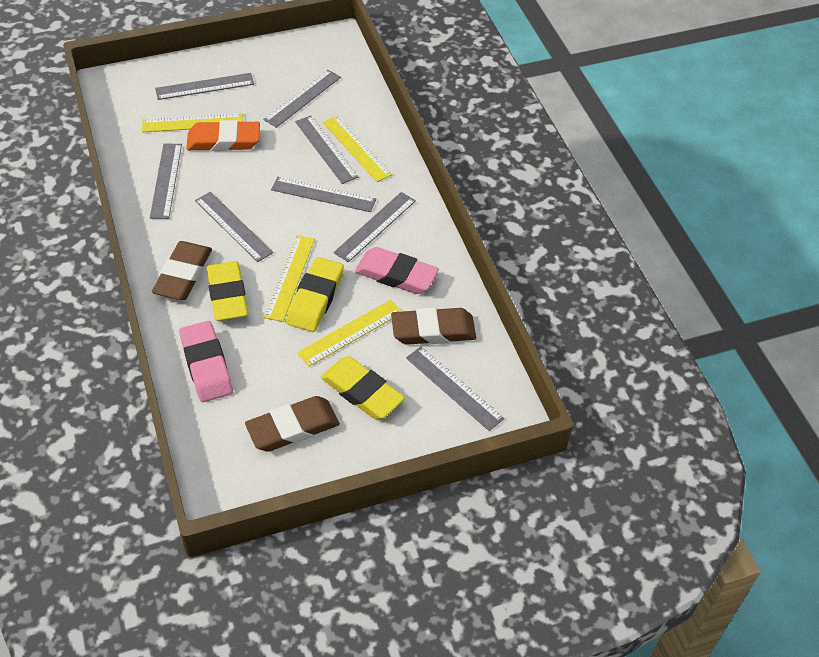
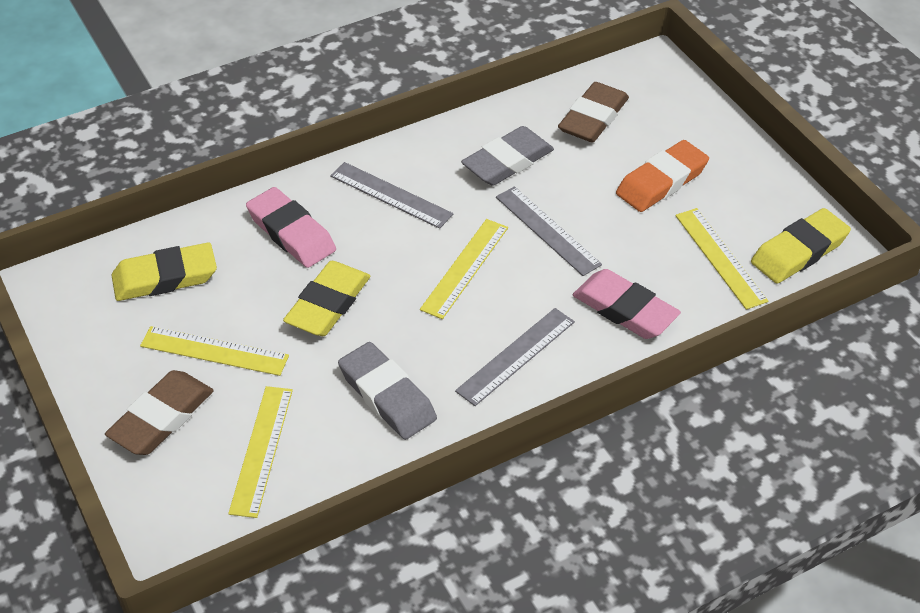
brown eraser: [152,241,212,300] [245,396,340,452] [391,308,476,345] = 3 -> [105,370,214,455] [558,82,629,142] = 2
grey eraser: none = 0 -> [338,342,437,440] [461,126,554,186] = 2
grey ruler: [150,143,182,219] [155,73,254,100] [195,192,273,262] [263,70,341,128] [271,177,376,212] [295,116,358,184] [333,192,416,262] [406,346,504,431] = 8 -> [330,162,454,229] [455,308,575,406] [496,186,602,276] = 3

